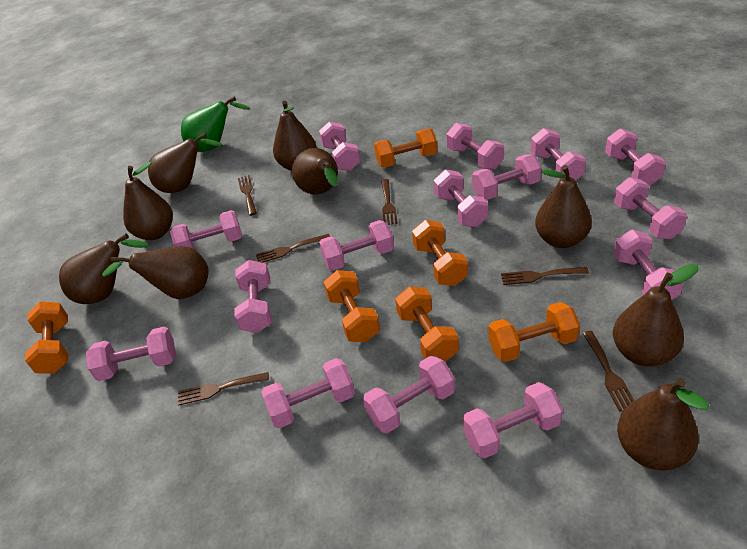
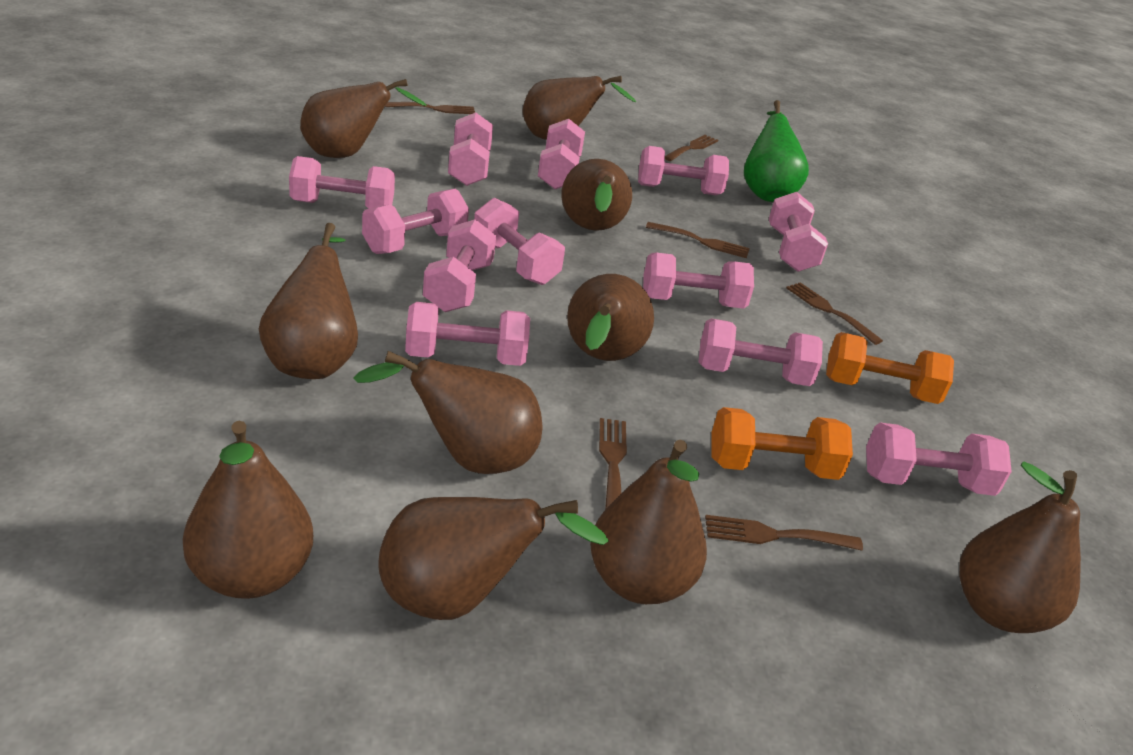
brown pear: [59,233,149,304] [102,246,209,299] [123,162,173,240] [148,133,223,193] [273,101,317,171] [292,148,338,195] [535,165,592,248] [613,264,698,367] [617,378,709,470] = 9 -> [183,421,313,599] [259,223,358,379] [300,79,426,158] [353,351,543,474] [378,497,609,620] [522,76,636,140] [562,159,632,231] [567,274,654,361] [590,440,707,604] [959,461,1081,633] = 10
orange dumbbell: [25,302,68,373] [324,270,380,342] [374,128,437,168] [395,287,459,362] [412,220,468,286] [489,302,580,362] = 6 -> [712,407,853,480] [826,332,954,404] = 2
pink dumbbell: [86,327,176,381] [170,210,242,249] [234,260,272,333] [261,358,355,428] [319,121,361,171] [319,220,394,271] [363,356,455,433] [434,170,488,227] [446,123,504,170] [463,382,563,458] [472,154,542,200] [530,128,586,181] [605,129,666,186] [613,230,684,300] [614,177,687,240] = 15 -> [289,156,395,209] [362,189,469,254] [405,302,530,366] [423,219,496,312] [448,112,493,186] [474,198,565,285] [538,119,585,189] [638,146,729,195] [643,253,754,308] [699,318,823,386] [769,192,828,272] [866,423,1012,496] = 12

